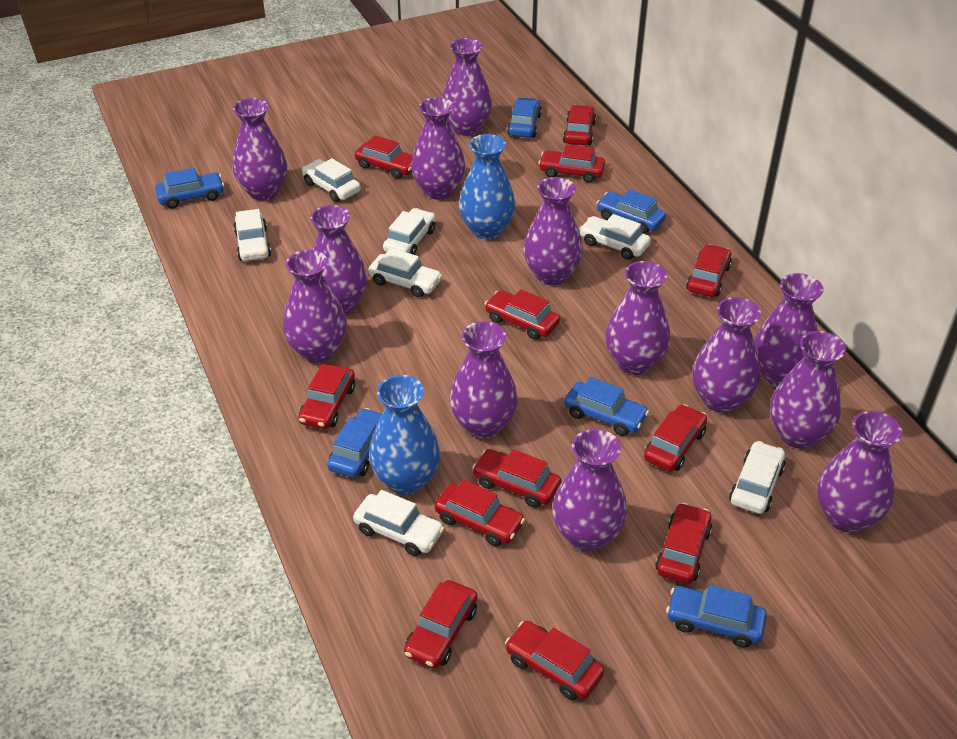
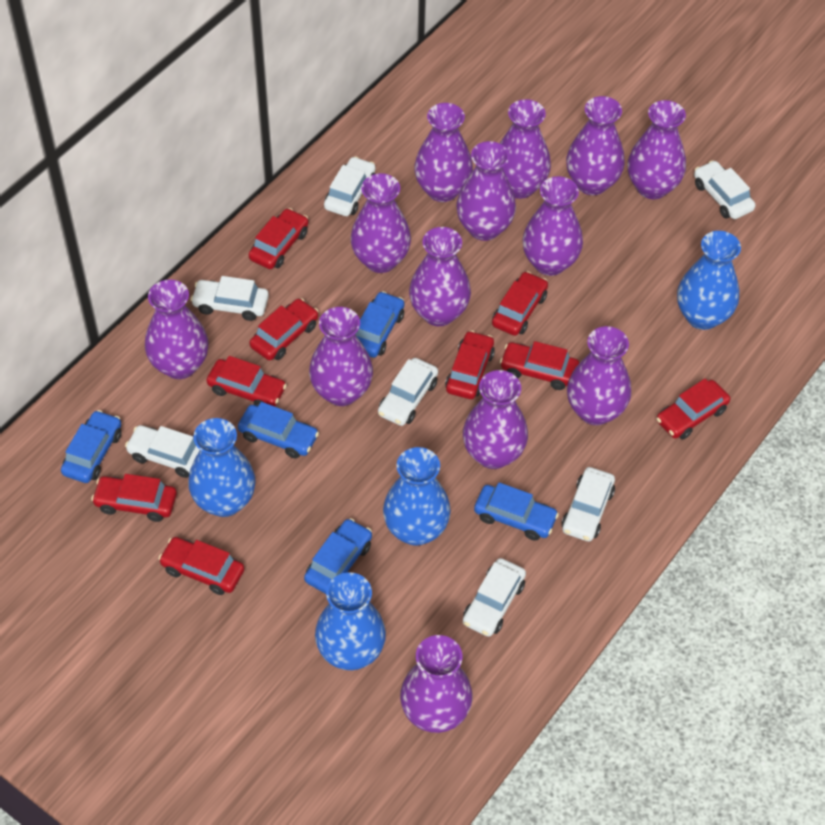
blue car: [155,168,224,209] [327,408,382,478] [507,98,542,138] [564,377,649,436] [597,189,666,234] [666,585,767,648] = 6 -> [61,410,122,483] [238,402,319,458] [304,518,372,594] [355,291,405,358] [474,482,559,541] = 5
blue vase: [369,375,440,495] [459,134,515,239] = 2 -> [188,418,256,517] [315,572,386,670] [383,447,451,546] [677,231,741,330] = 4
red car: [298,364,355,429] [355,135,412,179] [404,580,477,669] [434,480,525,546] [472,449,561,508] [485,289,560,340] [505,621,605,700] [538,144,605,183] [563,105,596,145] [644,404,707,471] [655,503,712,584] [686,244,732,297] = 12 -> [91,474,177,522] [158,537,245,595] [206,356,287,406] [248,208,309,269] [249,298,319,360] [445,331,495,399] [492,271,548,336] [500,341,579,390] [656,379,730,440] = 9

